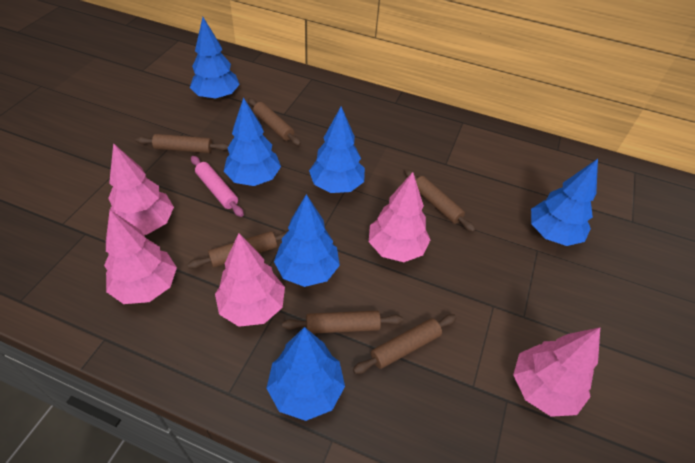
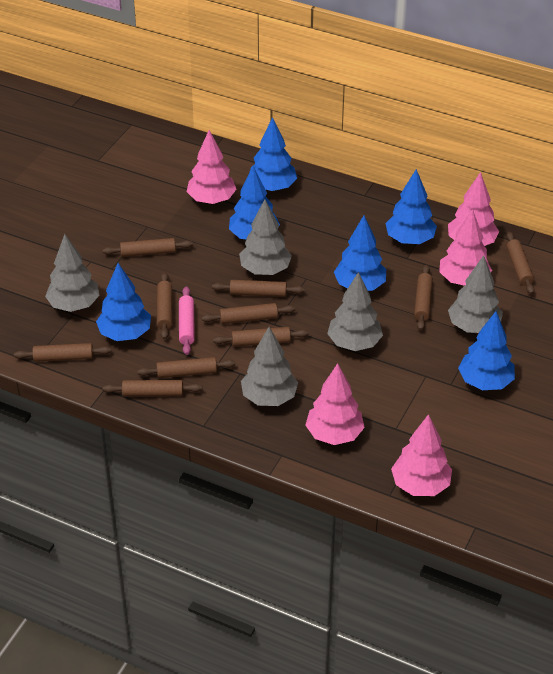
brown rolling pin: [136,134,229,153] [187,230,289,269] [248,98,301,146] [282,311,403,334] [353,314,457,374] [405,169,476,232] = 6 -> [14,343,112,362] [103,238,193,257] [103,380,202,397] [138,357,236,378] [157,272,172,339] [202,303,296,324] [212,280,305,297] [213,327,309,347] [414,265,433,331] [506,232,535,294] = 10
grey tree: none = 0 -> [45,234,99,312] [239,199,292,275] [241,327,298,406] [327,272,383,351] [448,255,503,333] = 5

